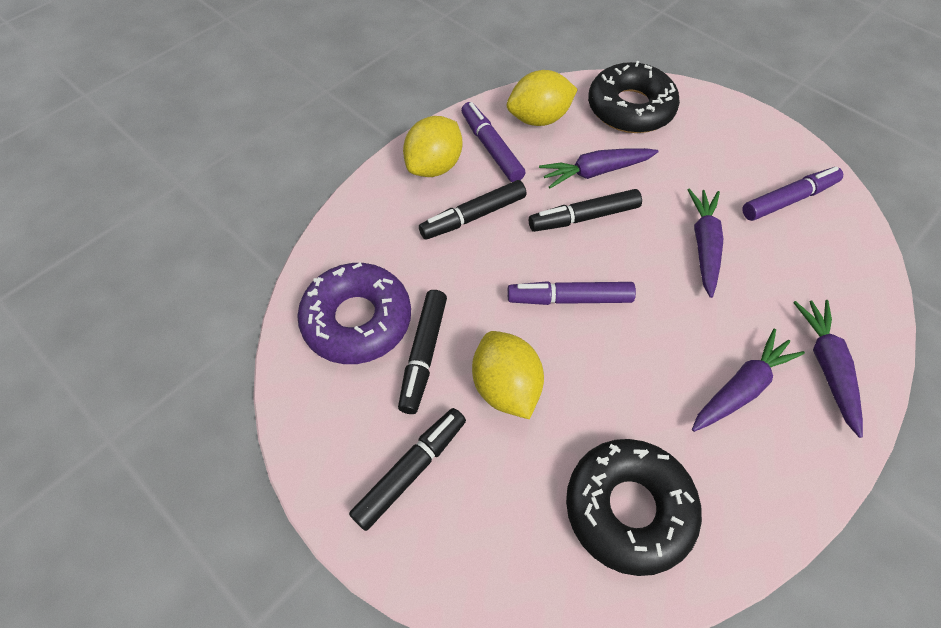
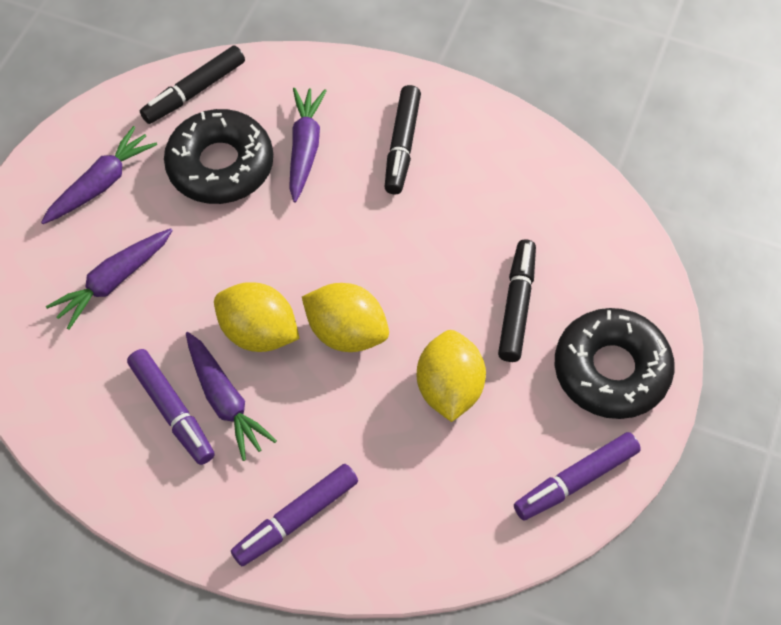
black marker: [349,408,466,531] [398,290,447,414] [419,180,527,240] [529,189,642,232] = 4 -> [140,45,245,124] [385,85,421,194] [498,239,536,362] = 3
purple donut: [297,262,411,364] = 1 -> none = 0

